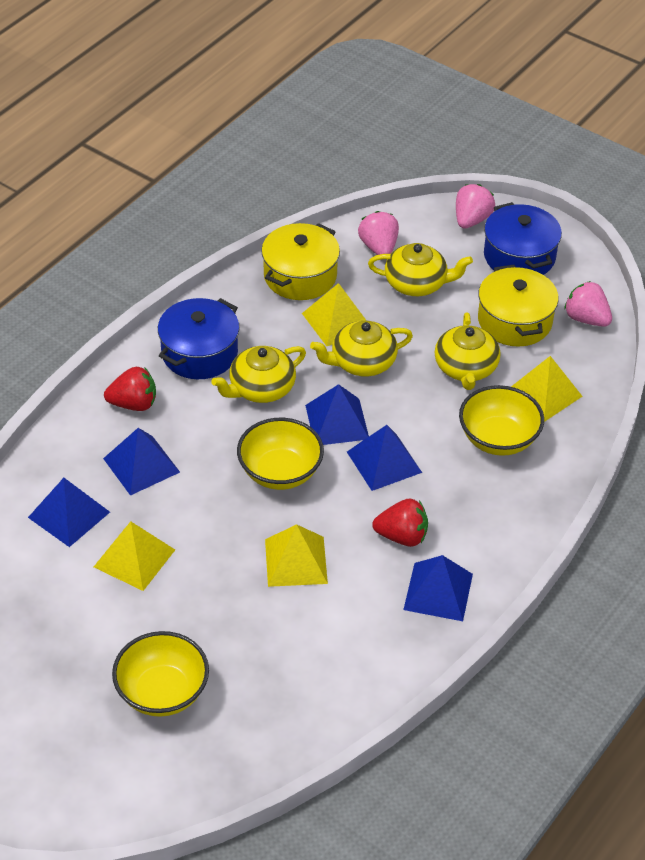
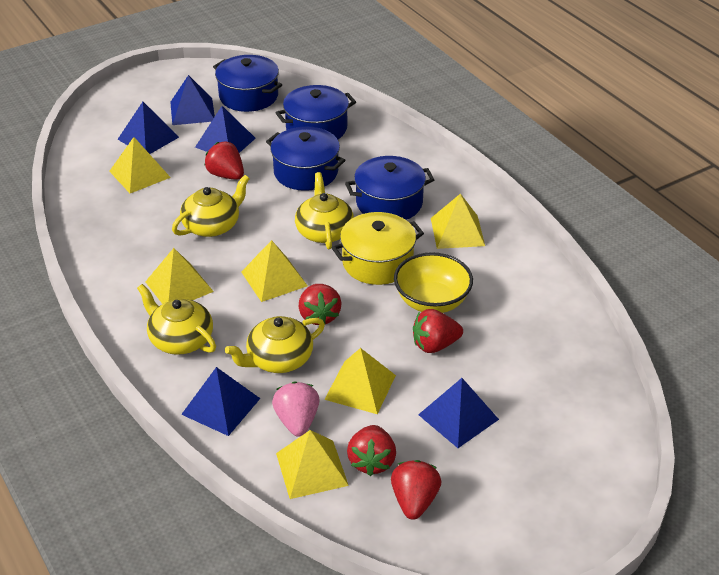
blue pot: [158,298,240,379] [484,202,562,275] = 2 -> [213,55,282,112] [266,127,345,191] [276,85,356,139] [345,156,434,220] = 4
pink strawberry: [358,211,399,255] [456,184,495,229] [564,281,612,327] = 3 -> [272,381,320,437] = 1
red strawberry: [104,367,156,411] [372,498,428,547] = 2 -> [205,142,244,180] [298,284,342,325] [347,425,396,476] [391,460,441,520] [413,309,463,353] = 5
yellow bowl: [112,631,209,717] [237,418,324,490] [459,385,544,456] = 3 -> [394,252,473,313] = 1
yellow pot: [261,223,340,300] [478,265,559,347] = 2 -> [332,212,424,285] = 1
yellow pyramid: [94,522,175,591] [265,524,328,587] [302,283,367,346] [511,356,583,422] = 4 -> [109,137,171,193] [145,248,214,304] [241,240,308,302] [276,430,349,499] [324,348,396,414] [431,193,485,249] = 6

